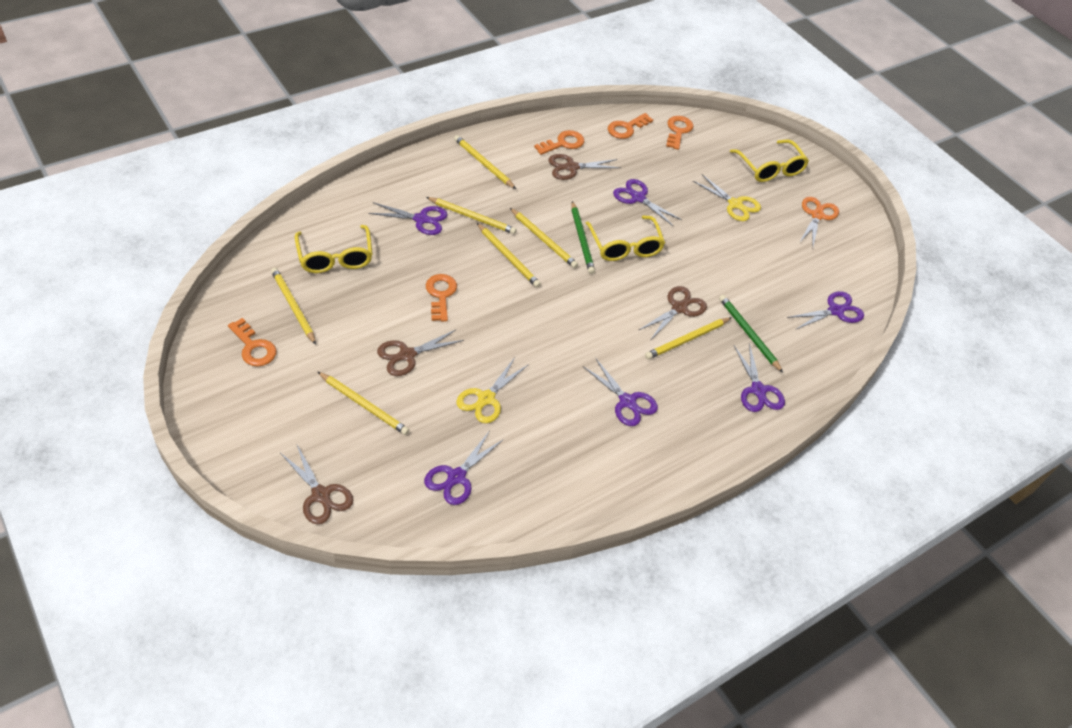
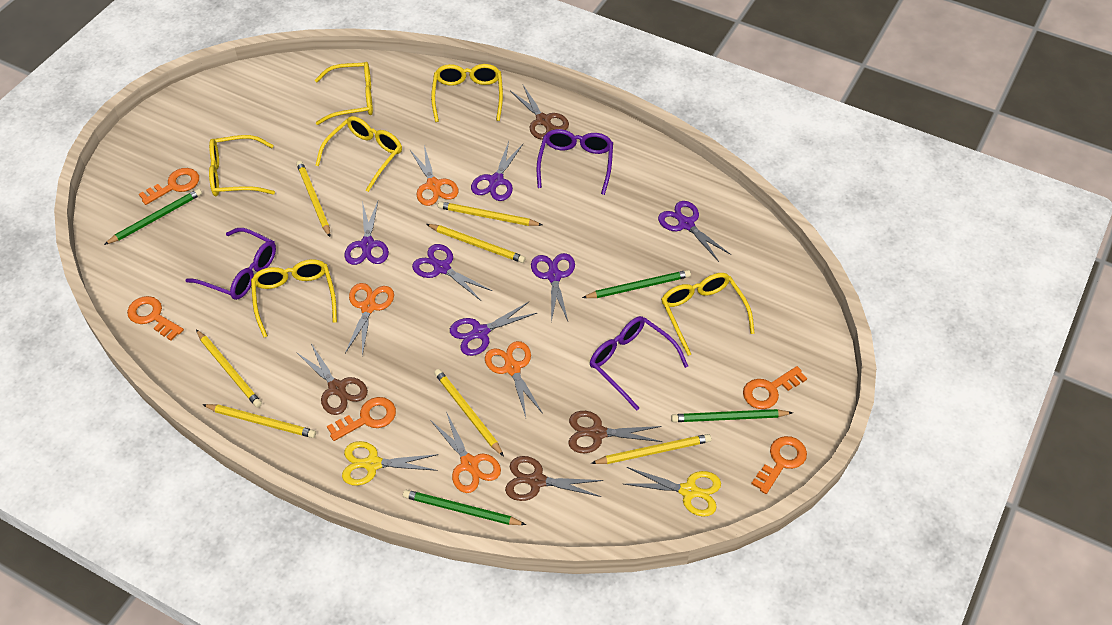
green pencil: [571,201,595,274] [719,295,783,373] = 2 -> [104,189,202,245] [403,490,526,525] [582,270,691,298] [671,409,793,422] = 4
orange scissors: [799,197,839,246] = 1 -> [345,283,394,356] [410,145,459,206] [430,412,501,493] [485,341,543,417] = 4
purple glasses: none = 0 -> [185,228,276,300] [537,129,613,195] [590,316,688,411] = 3
yellow glasses: [295,225,372,273] [586,215,665,261] [730,140,809,182] = 3 -> [209,135,275,196] [251,259,337,337] [315,62,373,125] [315,116,402,192] [431,64,503,122] [661,273,755,356] = 6

